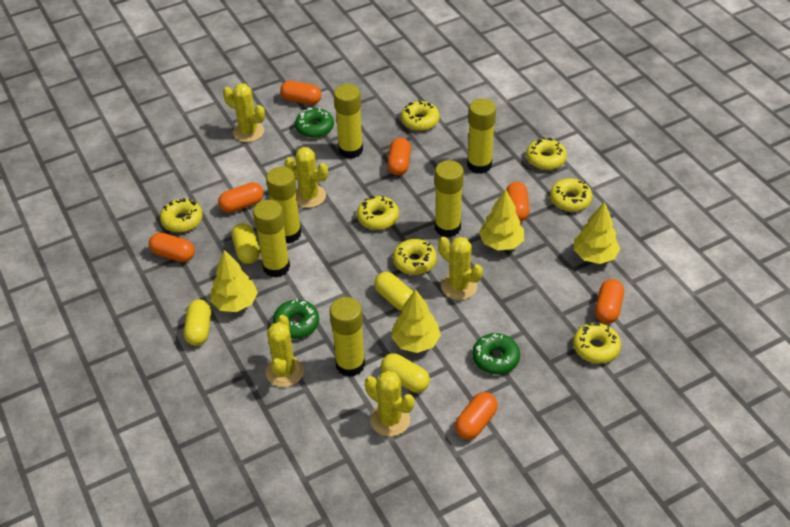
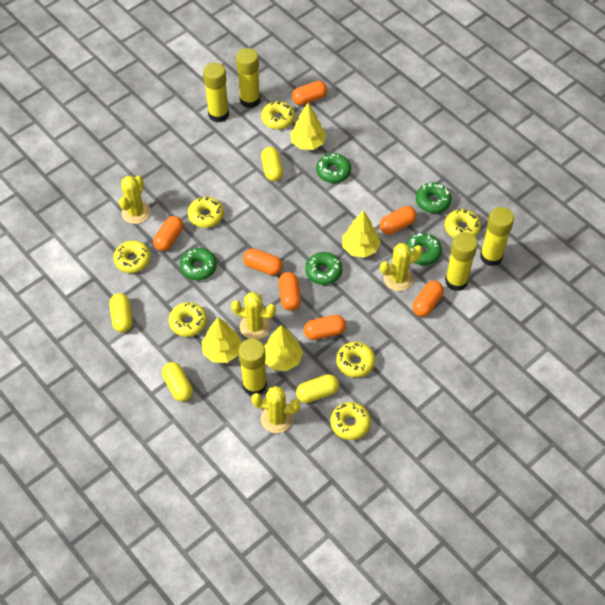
green donut: [273,299,319,339] [295,108,334,138] [472,333,520,374] = 3 -> [180,248,217,281] [305,252,342,285] [316,153,351,183] [406,233,442,265] [416,183,452,213] = 5
yellow cactus: [223,83,265,142] [266,315,304,387] [285,147,328,208] [365,371,414,437] [438,237,483,300] = 5 -> [119,176,150,224] [231,292,276,340] [252,386,300,433] [380,243,423,291] = 4
yellow glue stick: [253,200,290,278] [266,166,302,243] [330,297,365,377] [334,84,363,159] [435,160,464,237] [467,98,496,174] = 6 -> [203,62,229,122] [236,48,260,108] [238,339,267,395] [445,232,478,291] [480,207,514,266] = 5

